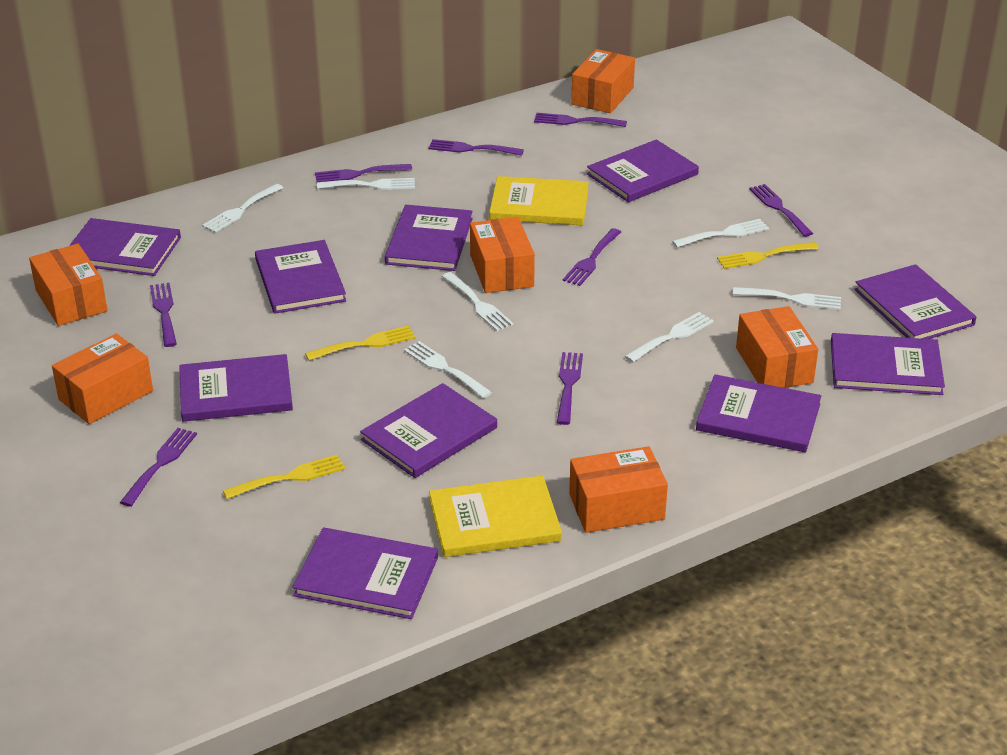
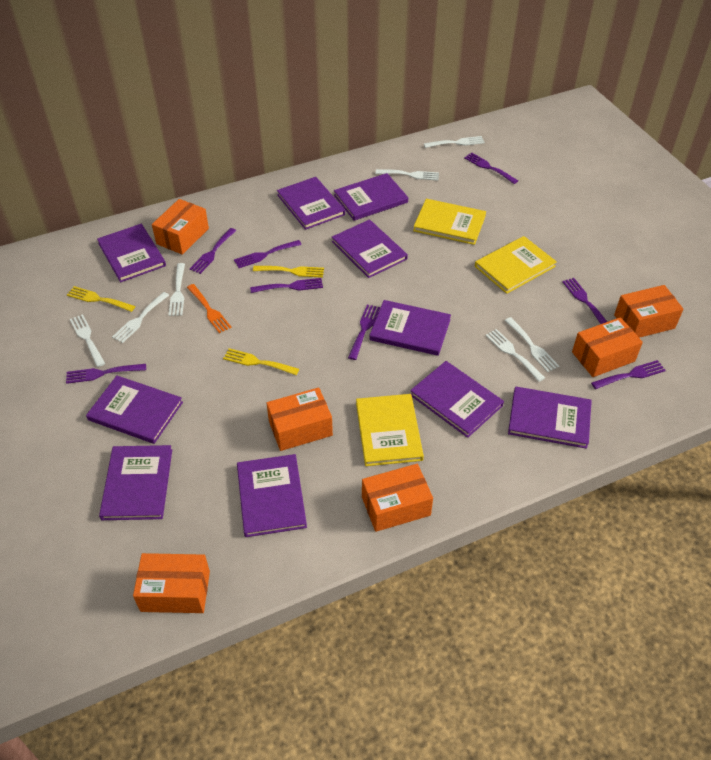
orange fork: none = 0 -> [187,284,232,333] = 1
yellow book: [429,475,562,557] [489,176,589,225] = 2 -> [356,394,424,466] [413,199,486,245] [475,236,557,294] = 3

